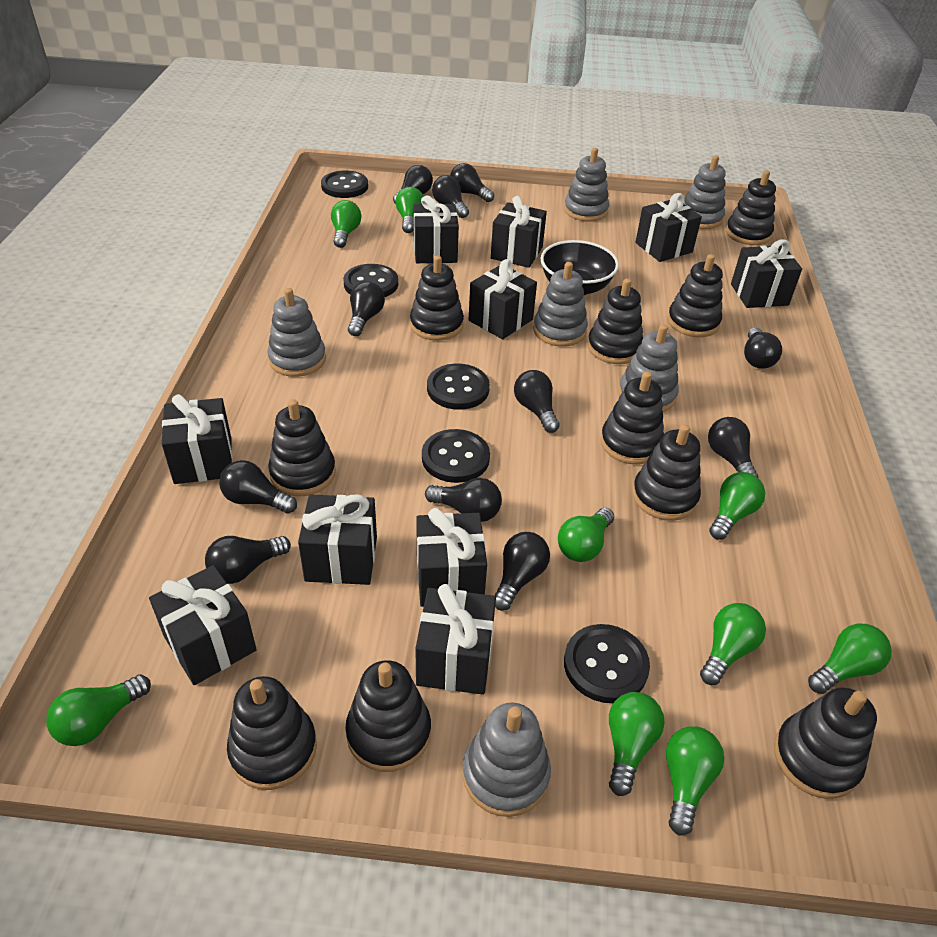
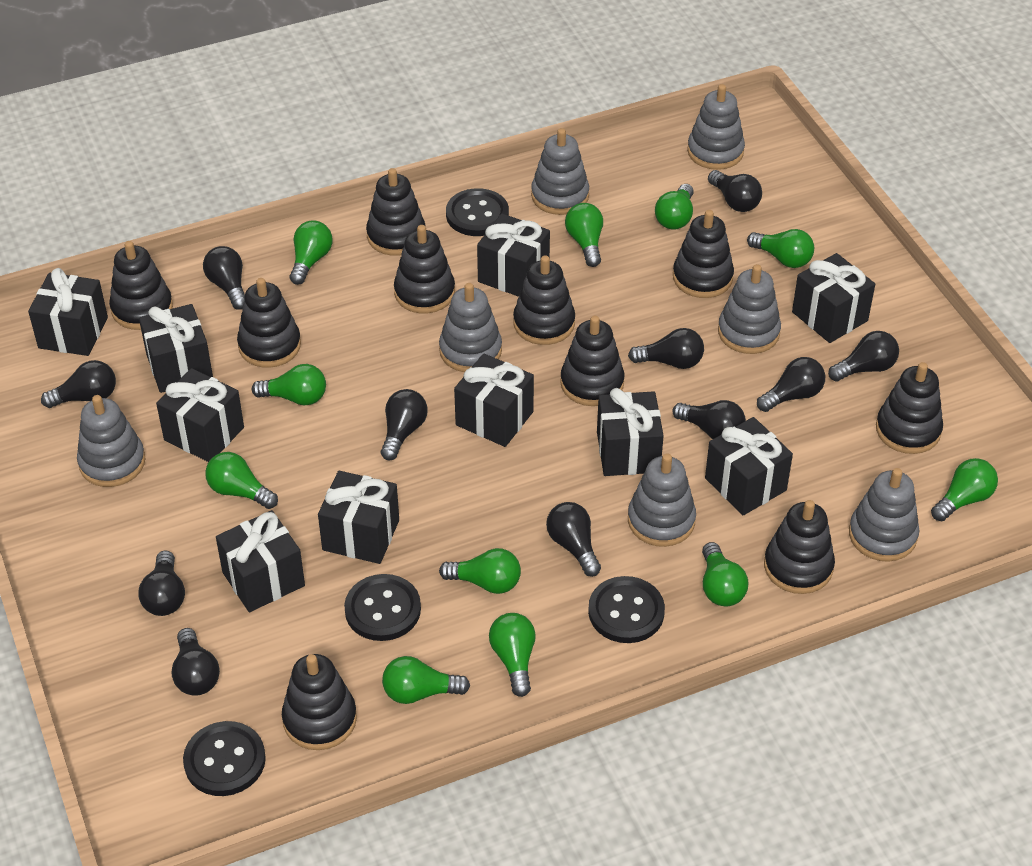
black bowl: [541,240,619,295] = 1 -> none = 0
black button: [321,171,368,198] [343,264,398,297] [422,429,490,483] [427,364,490,410] [564,624,650,703] = 5 -> [183,721,266,796] [344,574,421,641] [446,188,509,236] [588,576,665,643] = 4
green light bulb: [46,674,151,746] [331,200,361,248] [395,187,424,233] [558,508,614,562] [609,692,665,796] [666,726,724,836] [700,603,766,685] [709,472,765,540] [808,624,892,694] = 9 -> [205,452,278,509] [252,364,326,405] [290,220,332,285] [382,656,470,704] [439,548,521,594] [489,613,536,697] [565,203,603,267] [655,184,694,230] [702,542,748,607] [747,229,814,268] [931,458,998,521] = 11
grey stacking toy: [267,288,326,377] [462,703,551,817] [533,262,588,347] [564,148,609,222] [619,324,679,412] [684,155,726,229] = 6 -> [77,395,146,487] [439,283,502,372] [531,128,589,215] [628,453,696,547] [687,84,745,170] [718,264,781,354] [849,468,919,562] = 7

